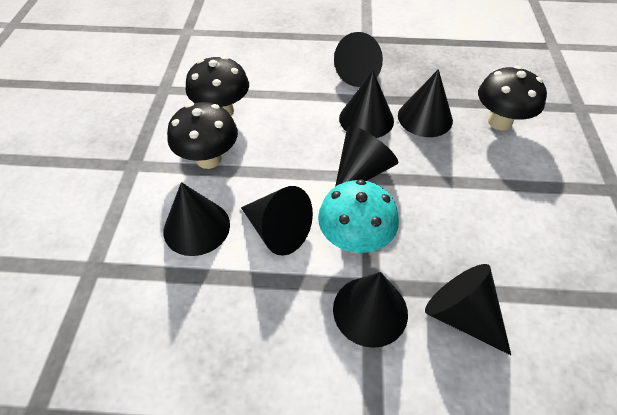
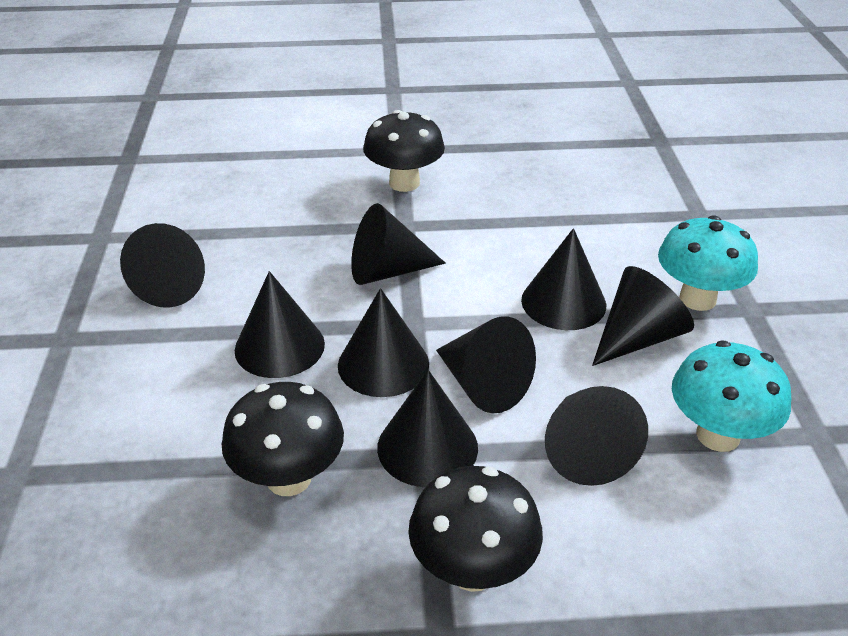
black cone: [163,182,230,256] [241,186,313,256] [333,272,408,348] [334,32,383,87] [335,126,398,187] [339,71,394,138] [398,69,453,137] [425,264,511,355] = 8 -> [120,223,205,308] [235,271,325,378] [338,288,429,397] [351,203,446,285] [377,370,478,487] [436,317,536,413] [521,228,606,330] [545,386,648,486] [592,266,694,366] = 9
turquoise mushroom: [318,179,399,253] = 1 -> [658,215,758,311] [672,340,791,452] = 2

